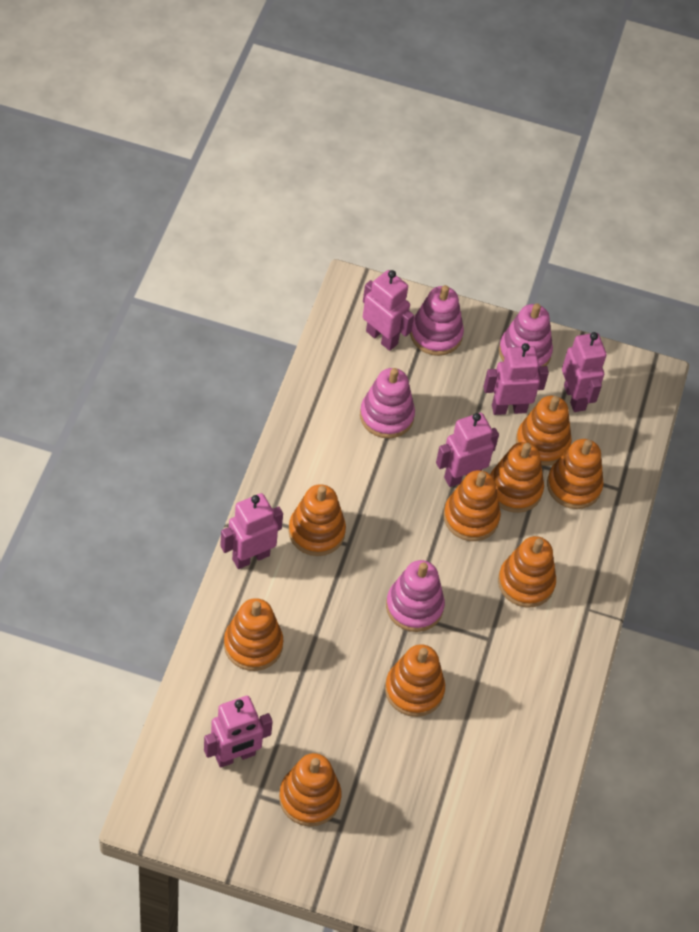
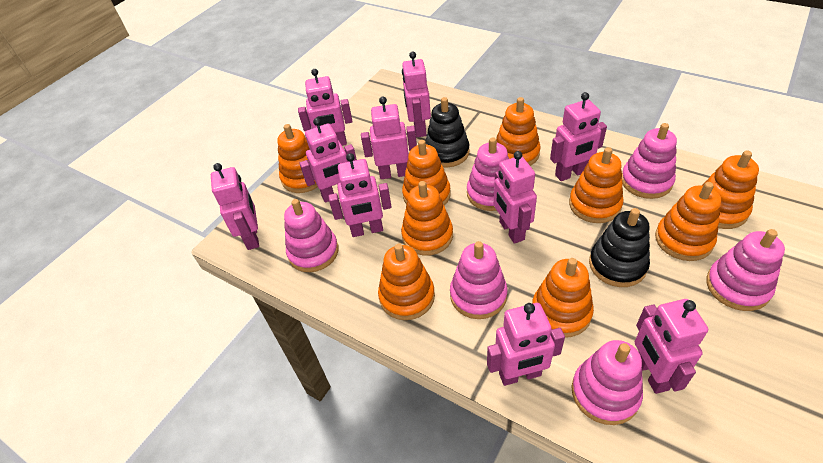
black stacking toy: none = 0 -> [425,97,470,167] [589,208,650,287] = 2
pink robot: [204,696,273,768] [220,493,283,569] [363,270,414,351] [436,413,499,487] [484,343,549,415] [562,332,607,412] = 6 -> [211,163,259,250] [298,69,353,146] [299,118,357,203] [328,153,392,237] [361,97,417,179] [402,51,431,137] [487,303,565,386] [494,151,537,244] [550,92,607,181] [635,299,708,394] = 10
pink stacking toy: [360,368,415,439] [386,560,445,632] [410,285,464,356] [499,303,553,366] = 4 -> [284,199,339,272] [450,241,507,319] [467,137,509,211] [571,340,643,425] [622,123,677,199] [706,229,785,311] = 6

